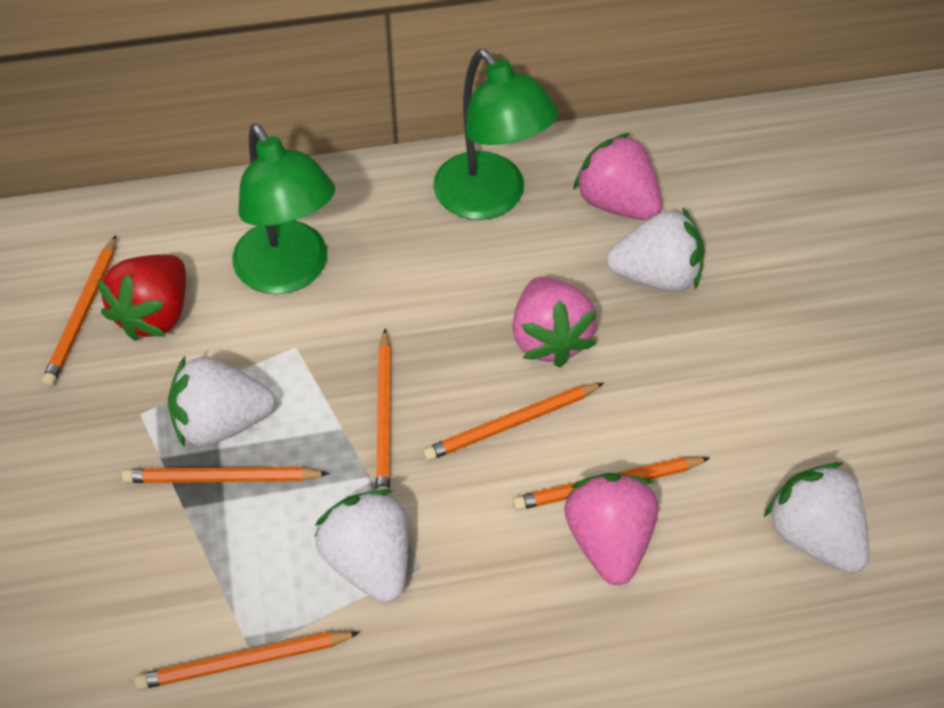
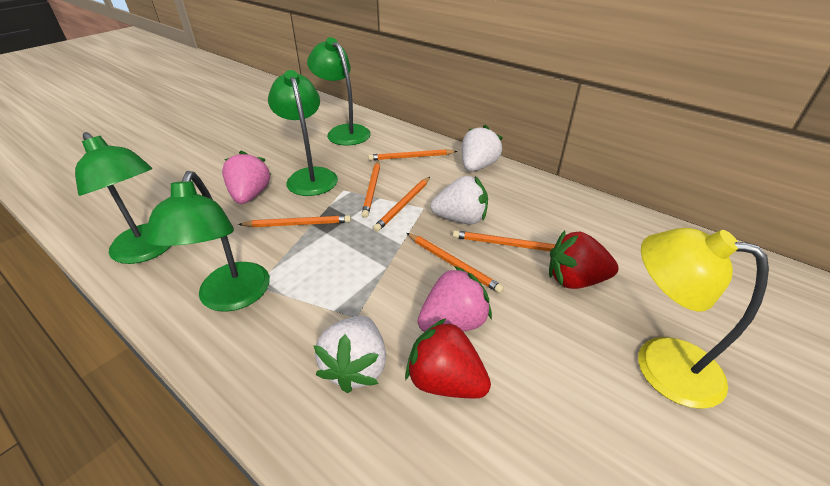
green lamp: [232,124,335,294] [433,49,558,220] = 2 -> [75,132,171,264] [144,171,270,312] [268,70,338,196] [307,37,371,146] = 4
pink strawberry: [513,277,597,368] [564,473,658,585] [573,133,662,221] = 3 -> [222,151,271,204] [417,266,492,332] = 2
red strawberry: [97,254,186,341] = 1 -> [405,318,491,398] [549,231,619,289] = 2
white strawberry: [168,356,275,448] [315,489,408,603] [607,208,705,292] [764,462,869,573] = 4 -> [314,316,386,393] [431,176,488,224] [462,125,503,171] = 3
yellow lamp: none = 0 -> [638,228,769,409] = 1

